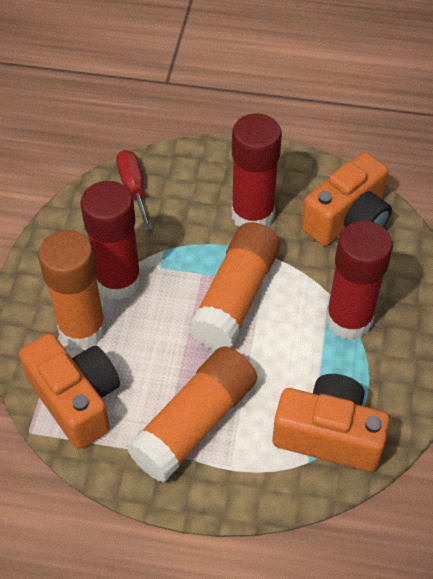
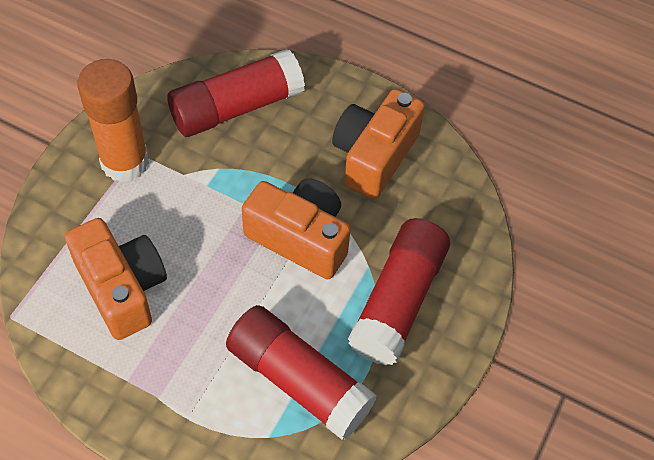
orange glue stick: [38,230,106,349] [126,346,257,482] [188,222,280,350] = 3 -> [77,59,149,182] = 1
red screwdriver: [116,150,152,230] = 1 -> none = 0

